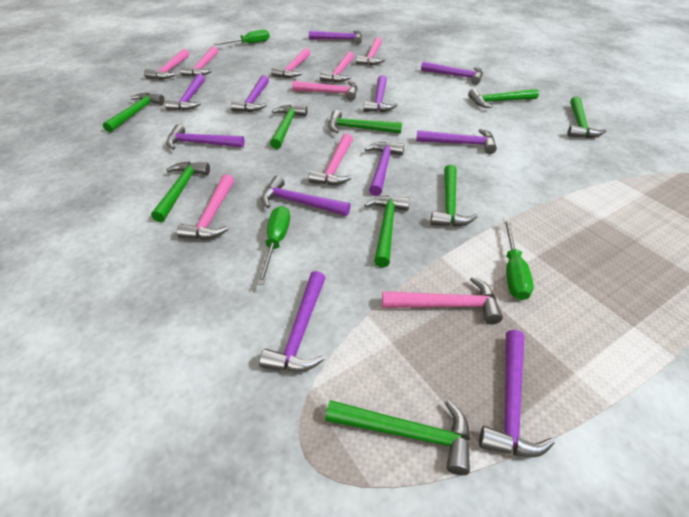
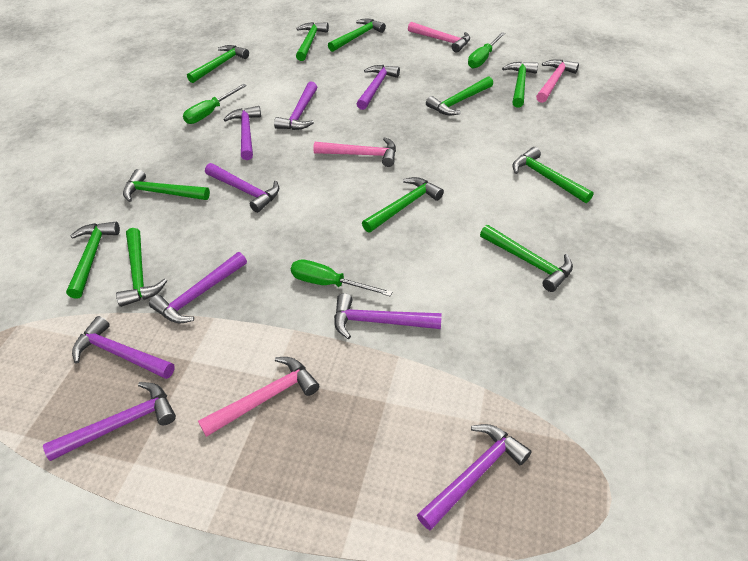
green hammer: [103,93,165,133] [151,162,210,222] [270,105,307,149] [325,400,470,475] [328,110,402,134] [364,196,410,268] [430,165,478,227] [468,88,539,108] [567,96,606,138] = 9 -> [66,222,120,299] [116,228,167,307] [123,169,210,202] [187,45,249,83] [296,22,329,61] [328,18,386,52] [362,177,444,233] [426,76,493,115] [480,225,573,292] [502,62,538,108] [512,147,593,203] = 11
pink hammer: [144,49,189,80] [177,174,234,240] [180,46,218,76] [271,48,310,78] [292,81,357,101] [308,134,353,185] [320,52,354,82] [356,37,385,65] [382,277,503,324] = 9 -> [198,357,319,437] [313,137,396,167] [408,22,470,53] [536,59,579,103] = 4
purple hammer: [165,74,205,111] [166,124,245,150] [231,75,269,112] [259,271,325,372] [261,176,351,216] [309,30,362,44] [363,75,398,112] [365,142,404,196] [416,129,497,154] [421,61,483,85] [479,330,555,457] = 11 -> [43,382,176,461] [72,316,175,379] [149,252,247,323] [205,163,279,213] [224,106,261,160] [274,82,317,130] [334,293,442,339] [357,65,400,110] [417,424,532,530] = 9

